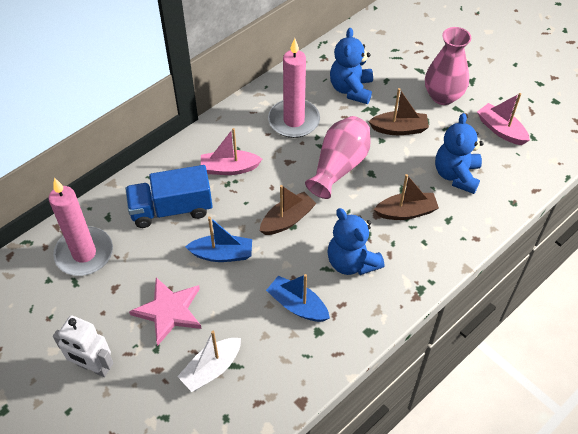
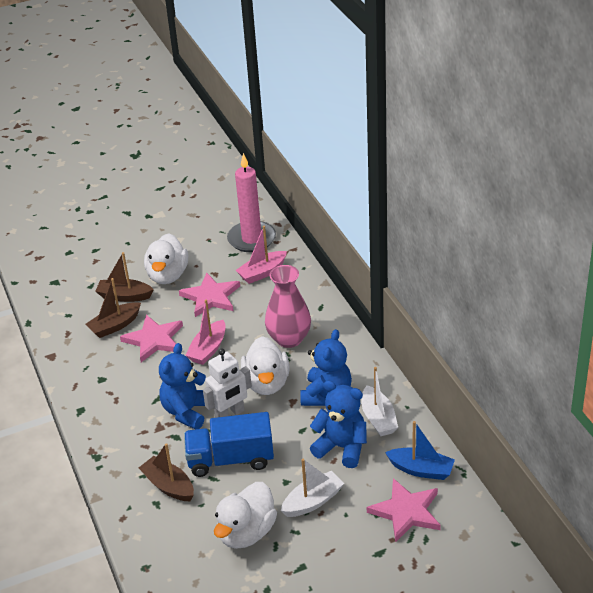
blue boat: [185,217,252,262] [266,274,330,322] = 2 -> [385,421,455,480] = 1
pink candle: [49,178,113,276] [268,38,320,138] = 2 -> [227,153,276,252] = 1
pink star: [129,278,202,346] = 1 -> [120,315,183,362] [179,273,240,317] [367,478,441,543] = 3
pink vase: [305,116,371,199] [425,27,471,105] = 2 -> [265,265,311,348] = 1
white boat: [177,331,241,392] = 1 -> [281,459,344,517] [361,367,398,436] = 2
white duck: none = 0 -> [144,233,188,284] [214,482,277,549] [241,336,289,395] = 3

